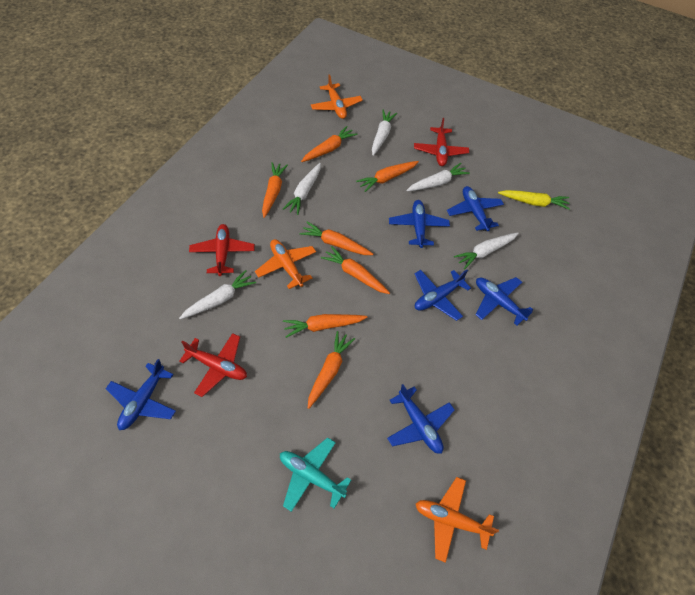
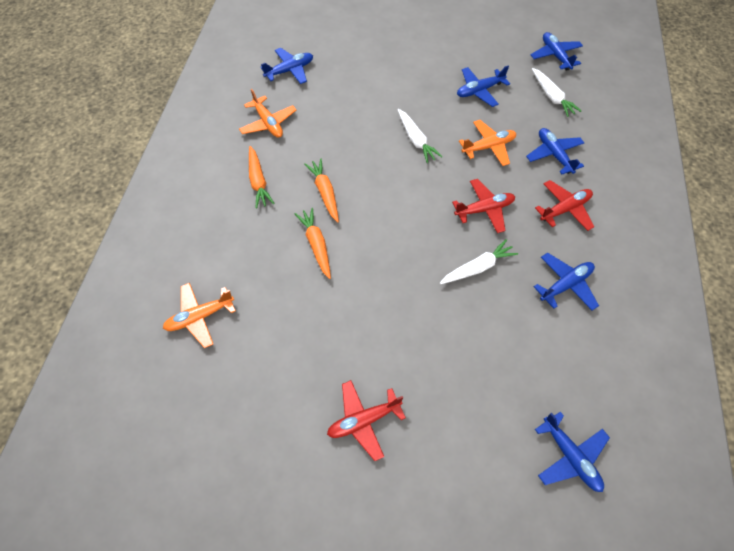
orange carrot: [262,162,288,218] [283,314,367,338] [300,222,373,255] [301,126,358,162] [308,331,355,409] [321,246,390,294] [356,161,419,192] = 7 -> [249,146,275,208] [294,208,331,279] [304,159,339,222] = 3
turquoise plane: [280,437,351,512] = 1 -> none = 0
white carrot: [179,270,256,319] [283,163,321,215] [372,110,397,156] [406,163,470,191] [454,233,519,269] = 5 -> [398,109,443,163] [440,239,518,284] [532,68,581,117] = 3
yellow carrot: [498,190,570,210] = 1 -> none = 0

